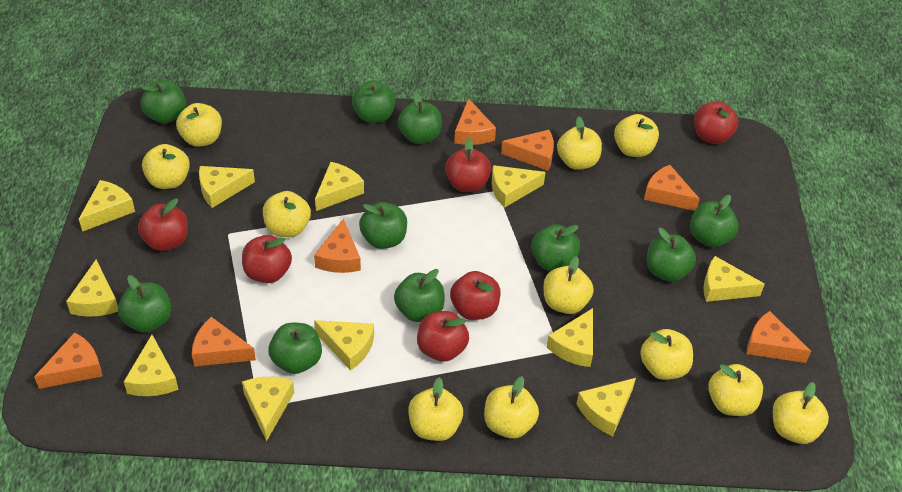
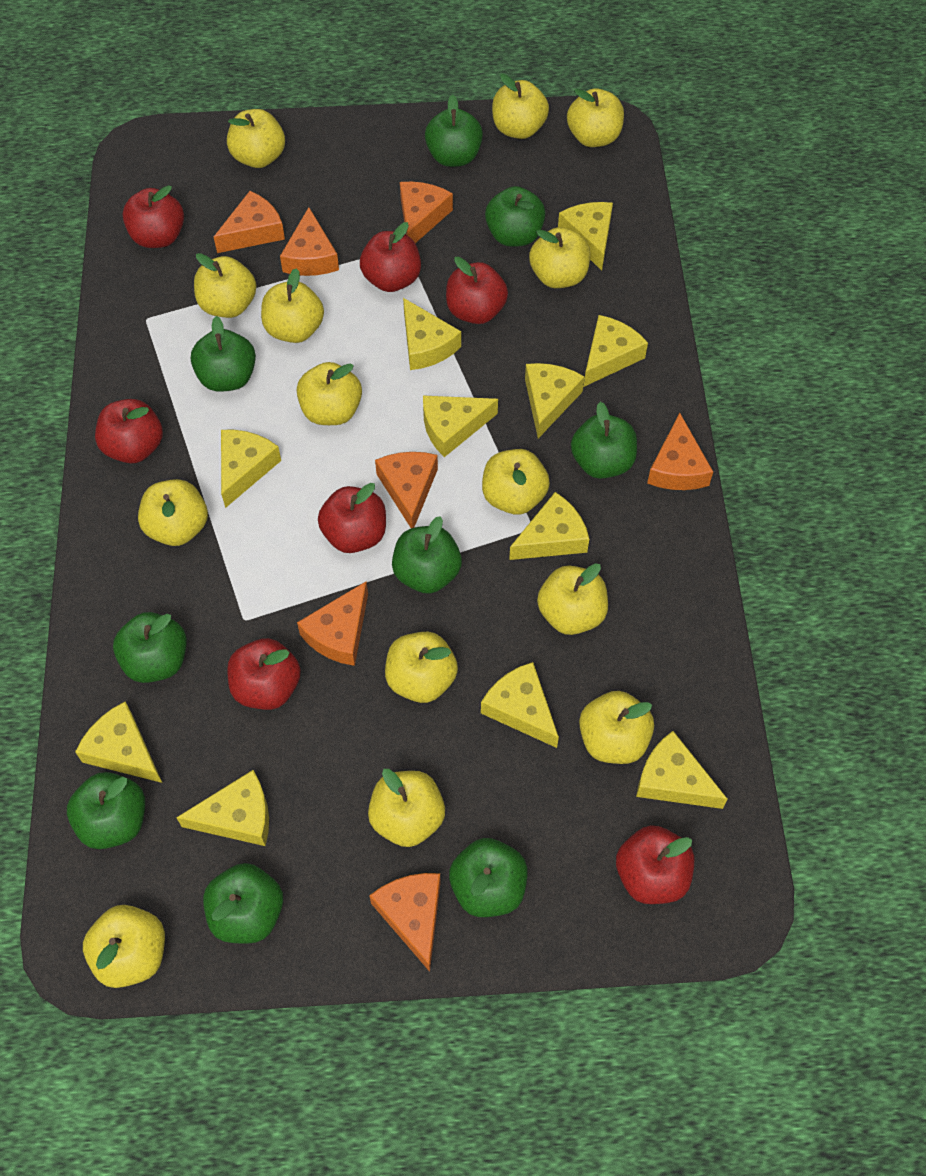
green apple: [118,275,172,333] [140,80,186,123] [268,323,322,374] [352,81,396,123] [359,202,407,249] [394,269,444,322] [398,91,442,144] [531,224,580,271] [647,228,696,282] [690,195,739,247] = 10 -> [67,772,145,849] [113,612,187,683] [191,316,256,392] [203,863,283,944] [392,516,462,594] [425,95,483,167] [449,838,528,917] [485,186,545,247] [571,402,637,479] = 9
red apple: [138,198,188,251] [242,235,292,283] [417,311,469,362] [445,138,491,192] [450,271,501,320] [694,101,738,144] = 6 -> [95,399,163,463] [123,185,184,248] [227,638,301,710] [318,483,386,553] [360,222,421,292] [446,257,508,324] [616,825,694,904] = 7
yellow apple: [142,144,190,189] [176,103,222,147] [263,191,311,237] [408,377,463,441] [484,376,539,439] [543,256,594,314] [557,117,602,170] [614,114,659,157] [640,329,693,380] [708,364,763,416] [773,382,829,444] = 11 -> [83,905,165,988] [138,479,208,546] [194,253,256,318] [227,109,285,168] [261,268,324,343] [297,362,362,425] [368,769,445,847] [385,632,458,703] [482,449,550,515] [492,74,549,139] [529,227,590,288] [537,563,608,635] [567,89,624,147] [579,691,654,764] = 14

